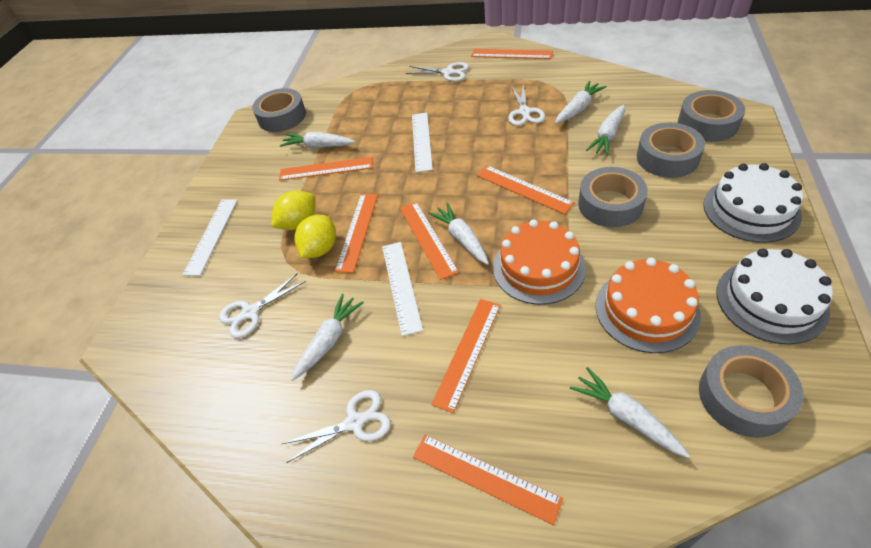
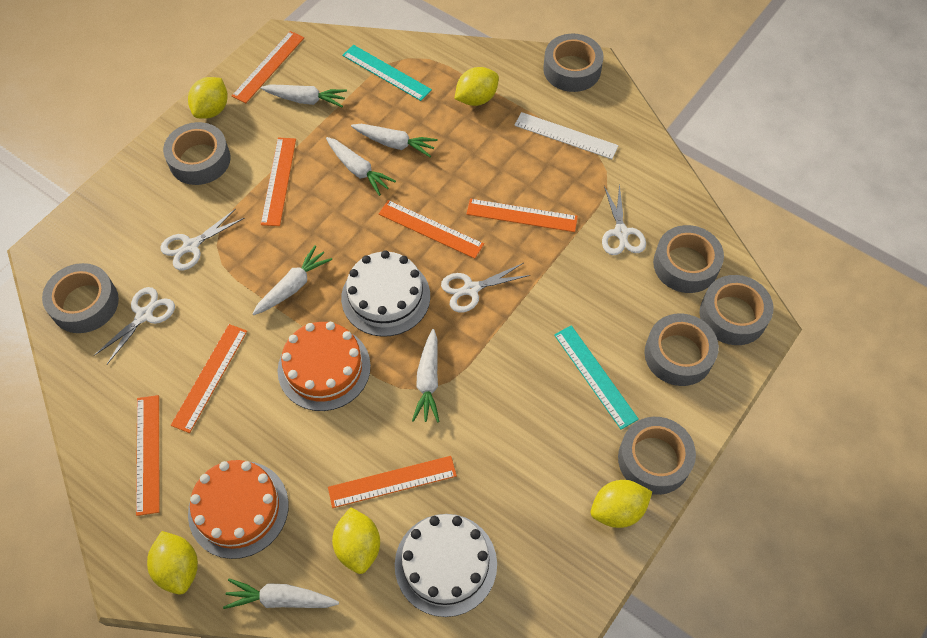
grey tape: [252,88,306,132] [578,167,648,227] [637,123,705,178] [678,90,745,142] [699,345,804,438] = 5 -> [42,263,119,333] [163,122,231,185] [543,34,603,92] [618,417,696,495] [644,313,719,386] [653,225,724,293] [699,275,773,345] = 7
turquoise ruler: none = 0 -> [342,45,432,101] [554,325,639,430] = 2
white ruler: [183,199,238,276] [382,242,423,336] [412,113,433,172] = 3 -> [514,112,619,159] = 1
yellow lemon: [271,190,316,230] [294,215,336,258] = 2 -> [147,531,198,595] [188,77,228,119] [332,507,380,574] [455,67,499,106] [591,480,652,528] = 5

